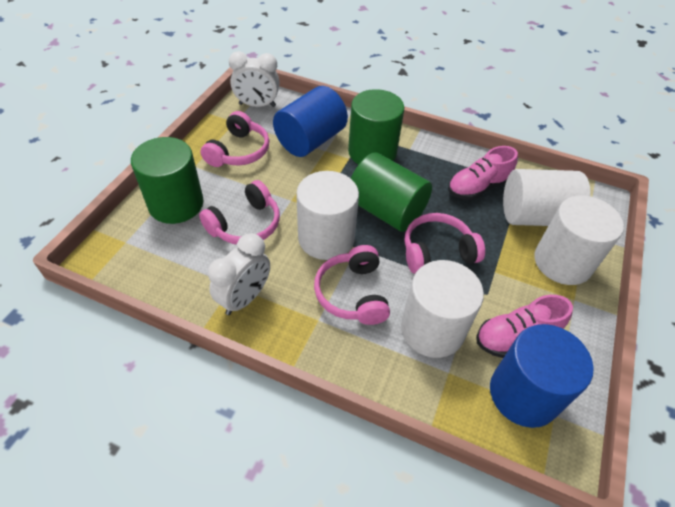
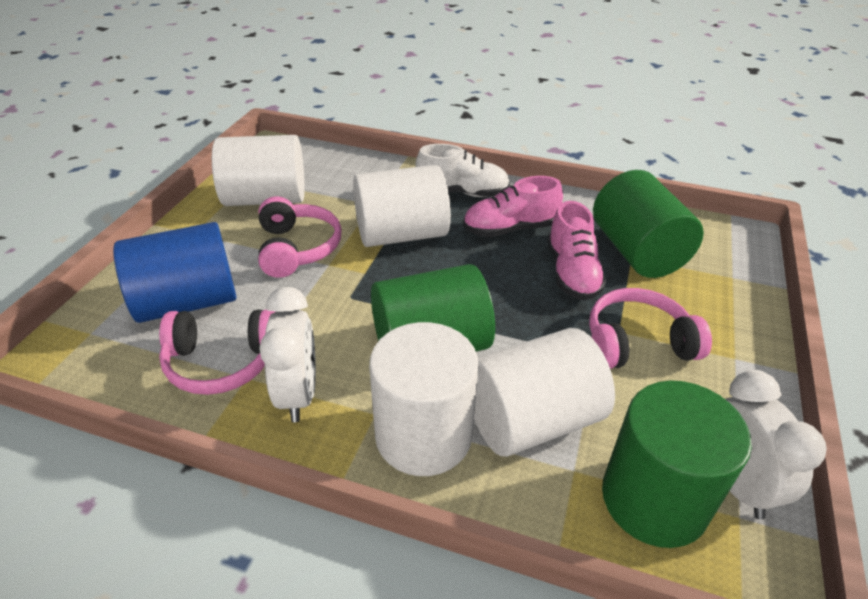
blue cylinder: [273,86,348,157] [490,324,594,428] = 2 -> [113,222,236,323] = 1
pink headphones: [199,180,280,244] [200,111,269,167] [314,245,390,325] [405,213,485,274] = 4 -> [159,309,275,395] [259,196,342,278] [589,288,712,369] = 3
white shoe: none = 0 -> [415,144,510,197] = 1

